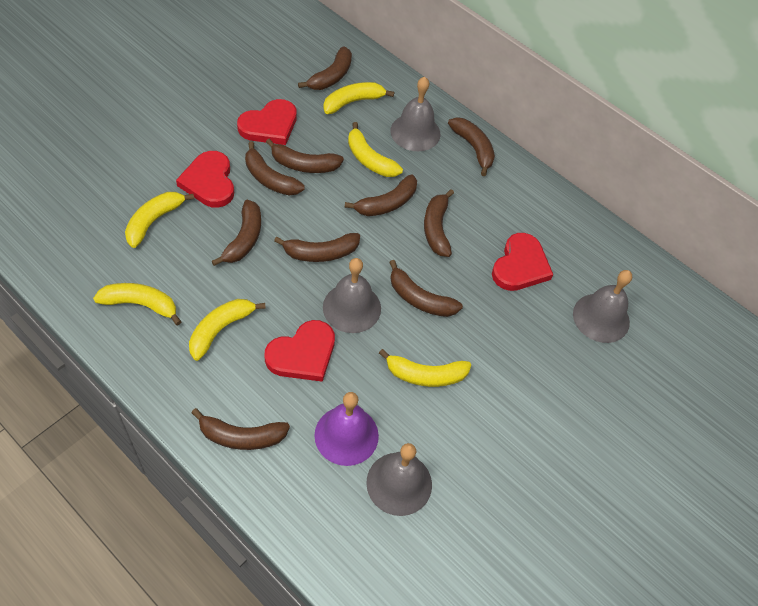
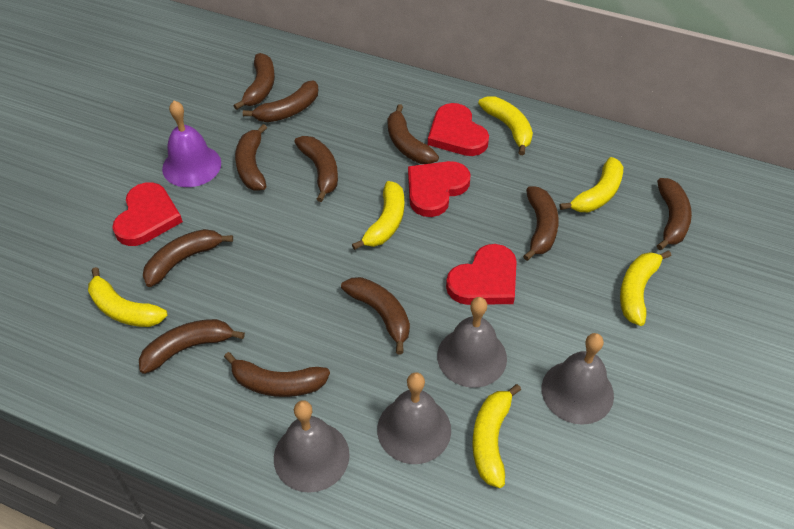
brown banana: [191,408,290,450] [212,200,261,266] [245,141,305,195] [266,139,344,173] [274,233,360,262] [298,46,352,90] [345,174,417,216] [389,260,463,317] [424,189,454,257] [448,117,495,176] = 10 -> [139,319,245,374] [143,229,233,287] [224,352,330,397] [234,53,275,110] [235,124,267,191] [243,80,318,122] [294,136,338,202] [341,277,410,354] [388,104,439,164] [523,187,559,261] [657,178,692,250] = 11

